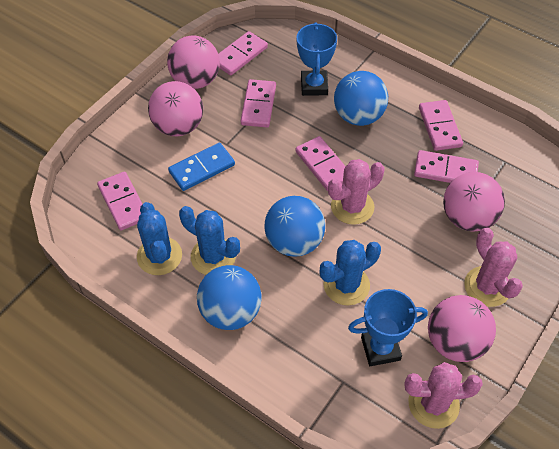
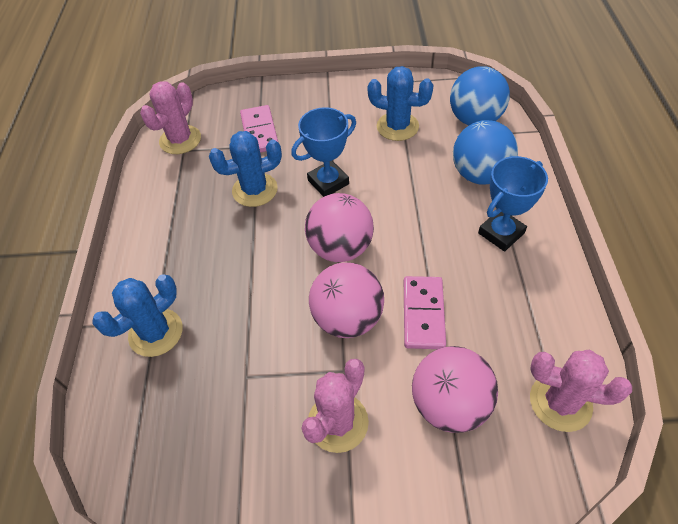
blue ball: [197,265,262,330] [265,196,325,257] [334,71,388,126] = 3 -> [450,66,510,125] [453,120,518,185] = 2
blue domino: [168,143,235,191] = 1 -> none = 0
pink ball: [148,81,203,136] [167,35,220,89] [428,295,496,362] [443,172,505,232] = 4 -> [305,193,374,262] [309,262,384,338] [412,346,498,433] = 3
pink domino: [97,171,143,230] [218,31,268,75] [241,79,276,128] [296,136,346,191] [414,150,479,183] [419,100,463,151] = 6 -> [240,105,278,153] [404,276,446,349] = 2

